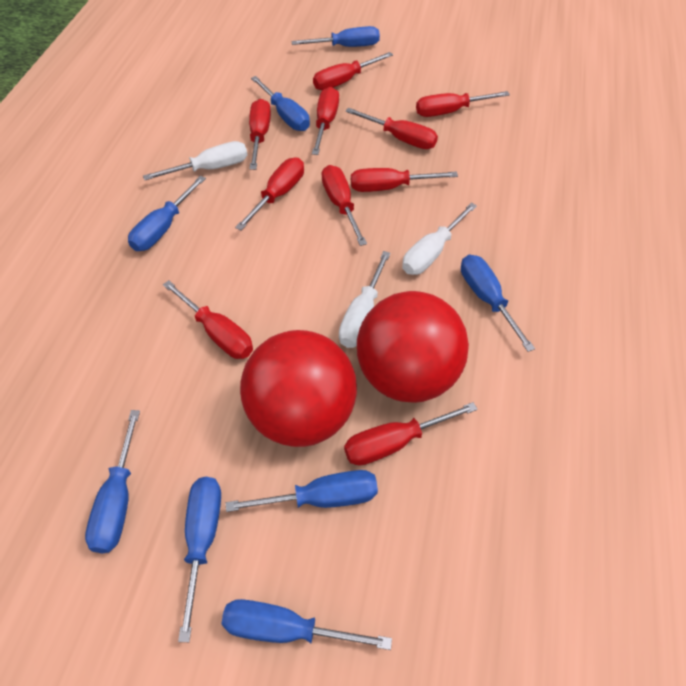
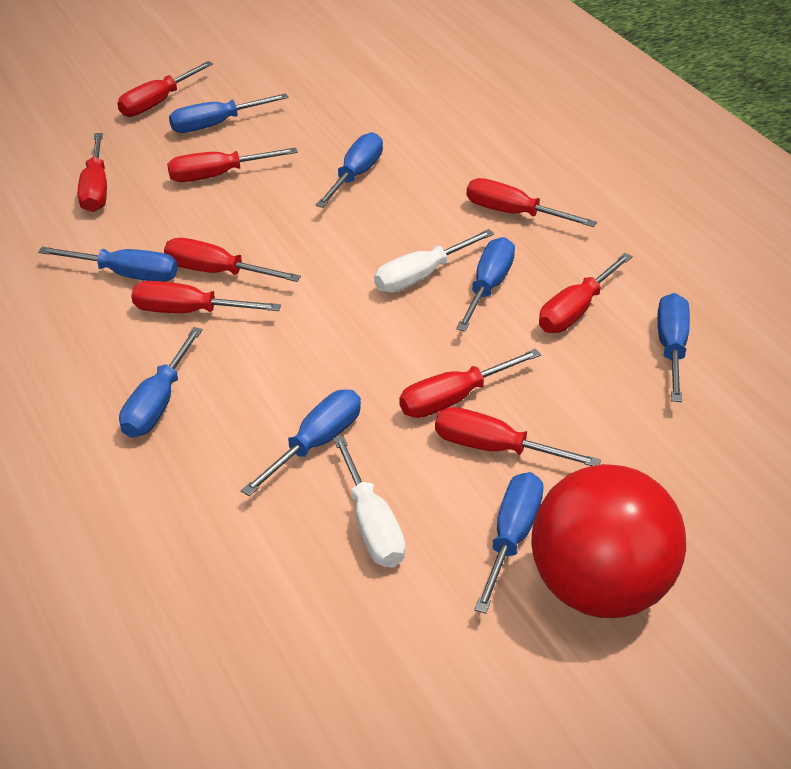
red ball: [240,330,357,447] [357,291,469,403] = 2 -> [531,464,686,618] = 1
red screwdriver: [163,280,253,359] [235,158,304,231] [249,99,271,170] [312,87,339,155] [313,52,393,90] [322,165,367,246] [344,402,478,466] [345,108,438,149] [351,168,458,192] [416,91,510,117] = 10 -> [78,133,107,212] [118,61,213,117] [131,281,281,313] [164,238,301,282] [167,147,298,182] [399,349,541,418] [435,407,601,466] [466,178,597,227] [539,253,632,333] = 9
white screwdriver: [143,141,247,180] [339,251,391,348] [402,203,477,275] = 3 -> [333,436,406,567] [374,229,494,293] = 2

